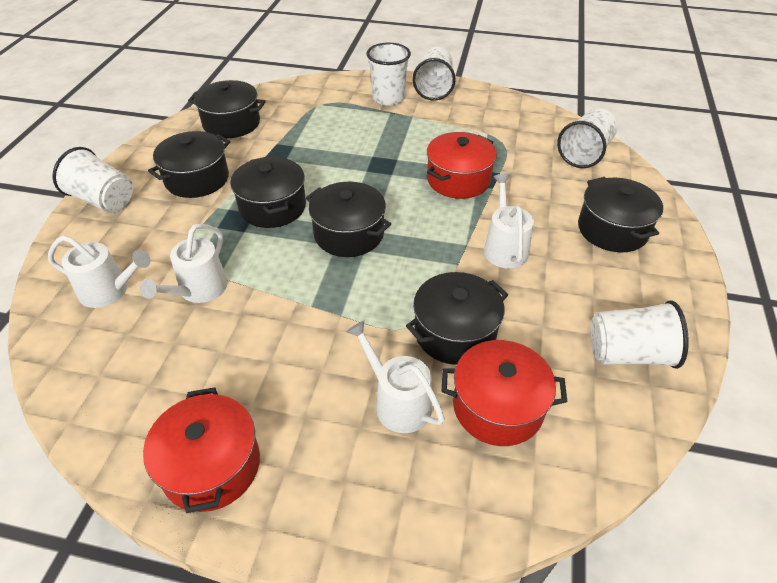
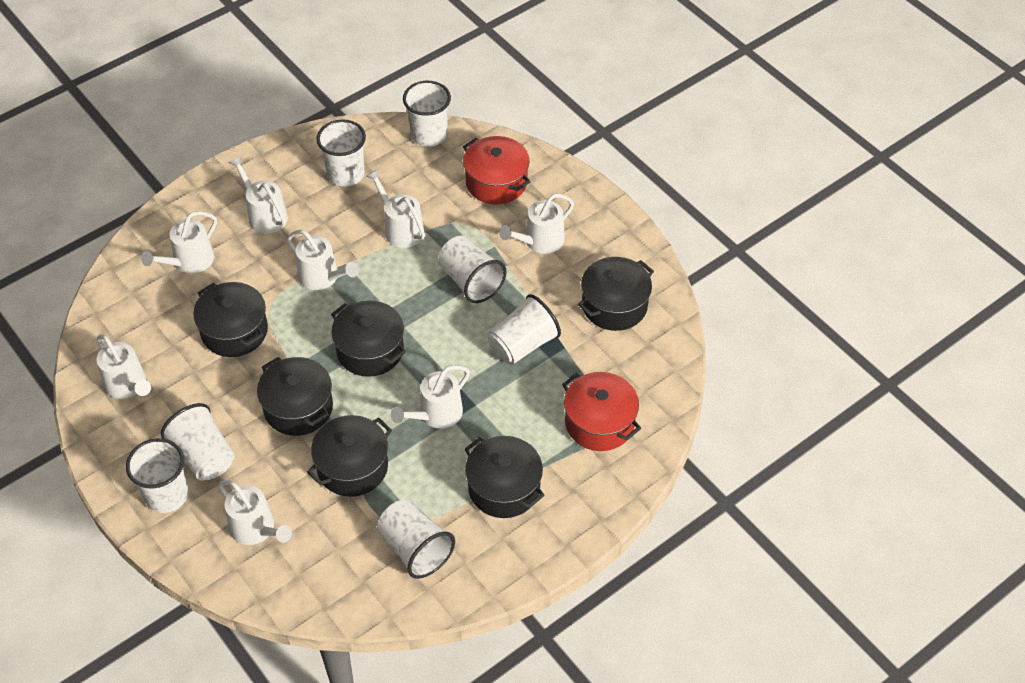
red pot: [143,387,260,513] [427,132,497,199] [442,340,568,446] = 3 -> [463,136,530,204] [562,372,641,451] = 2
white cup: [52,147,133,213] [366,43,411,105] [413,47,456,101] [557,108,618,168] [590,300,689,369] = 5 -> [126,438,188,513] [161,403,234,480] [317,119,366,187] [377,499,455,579] [403,81,451,147] [438,235,507,303] [488,294,561,365] = 7
white watering can: [48,235,151,308] [140,223,228,303] [346,321,445,433] [484,174,534,269] = 4 -> [97,334,151,399] [141,211,217,273] [218,480,292,545] [228,156,288,234] [287,230,359,290] [367,169,425,248] [391,365,470,429] [499,194,574,254] = 8

